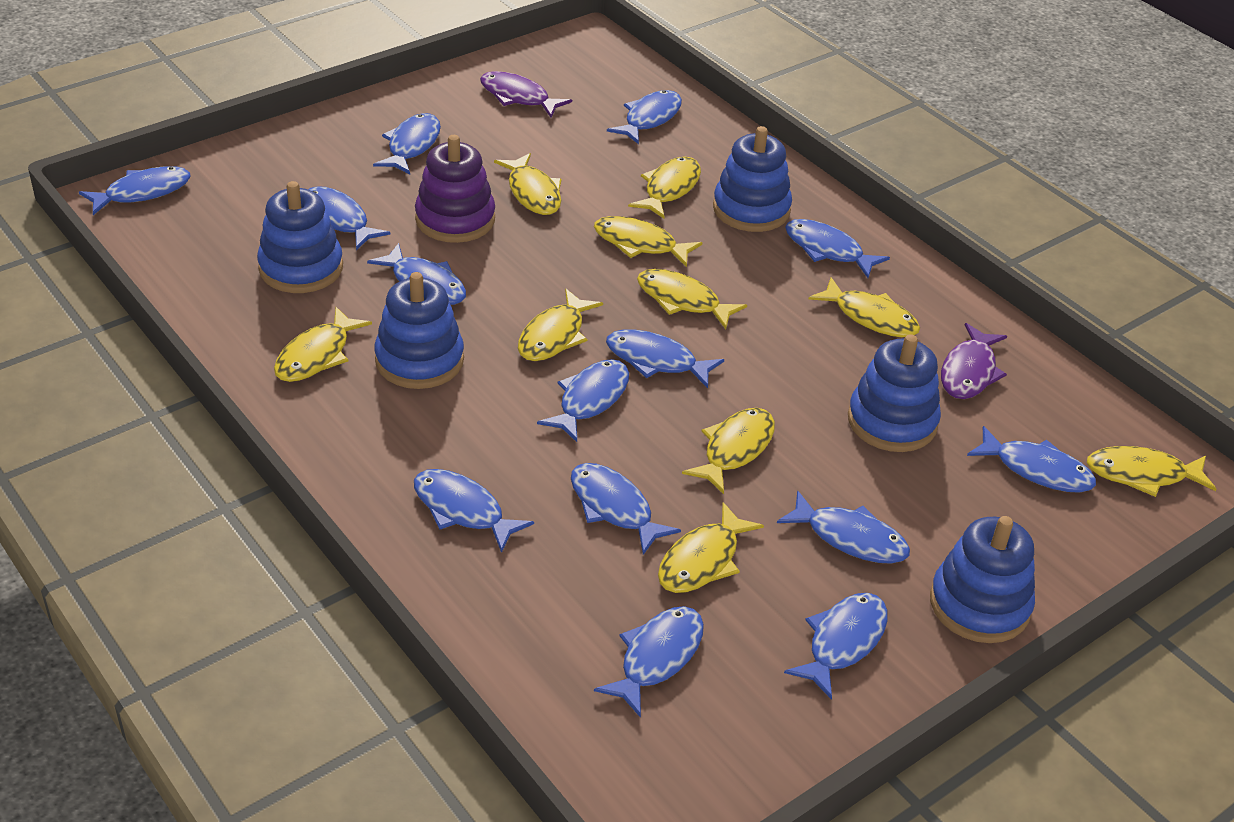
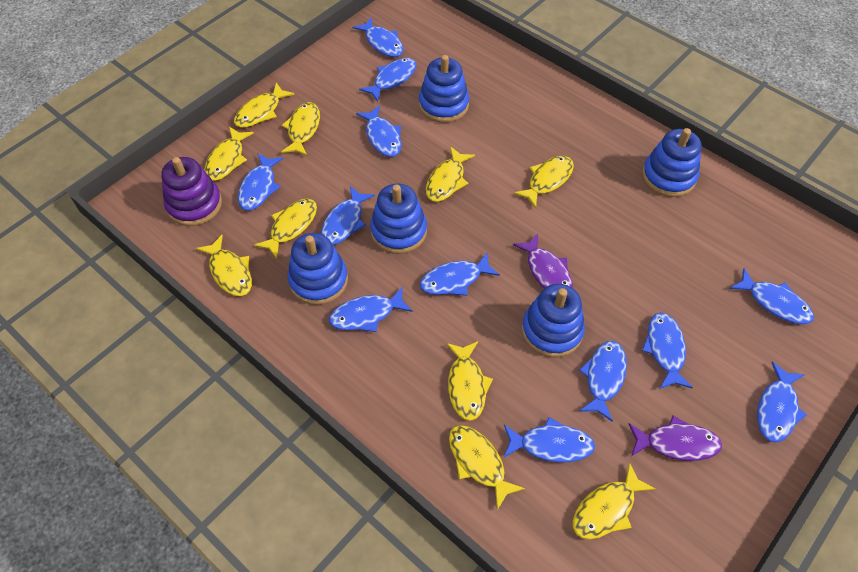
blue fish: [79,166,191,215] [308,186,391,250] [367,243,466,305] [373,113,441,174] [414,469,534,553] [537,359,629,442] [571,463,681,555] [594,606,704,718] [606,329,724,388] [607,90,682,144] [777,490,910,564] [784,593,888,700] [785,219,890,278] [967,426,1096,493] = 14 -> [238,153,284,210] [321,186,375,245] [329,287,413,332] [353,17,404,57] [356,106,402,157] [359,58,416,102] [420,252,500,296] [504,417,595,462] [579,341,627,422] [642,312,693,389] [730,268,814,324] [757,362,807,443] = 12

